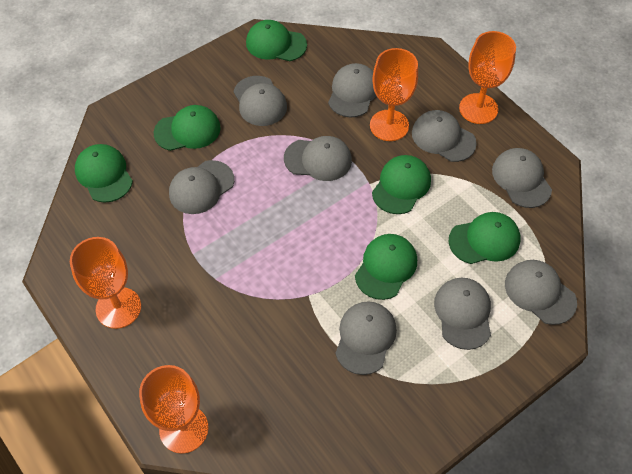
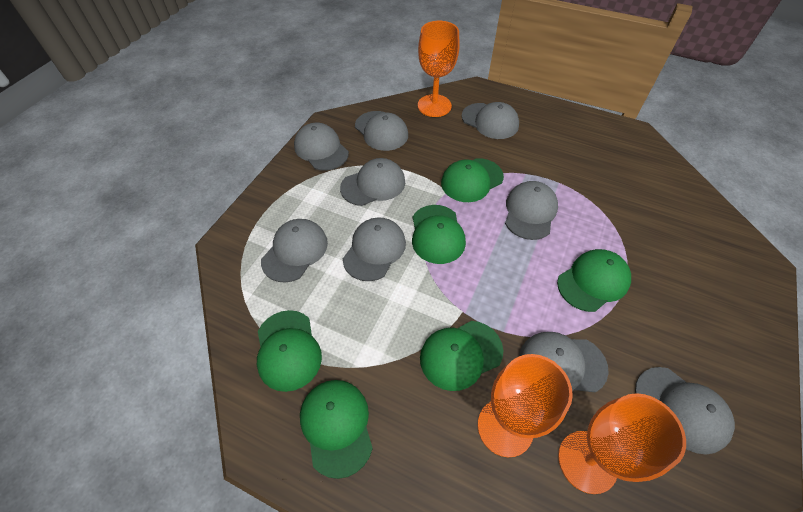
orange goblet: [70,237,141,329] [139,365,208,454] [370,48,418,141] [459,31,516,124] = 4 -> [418,21,460,117] [478,354,573,457] [558,393,686,494] = 3

